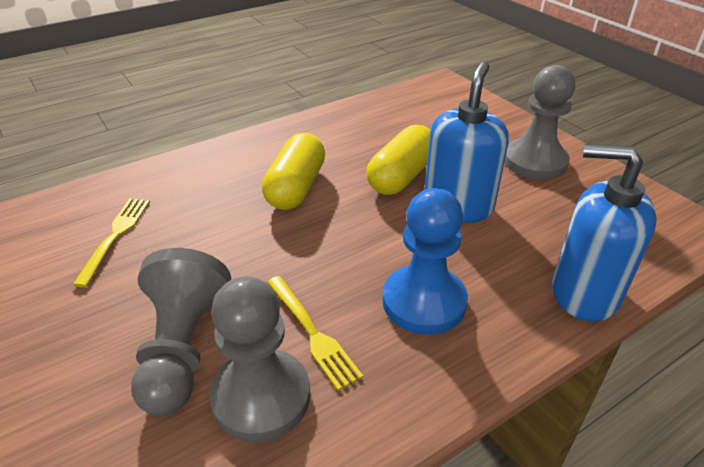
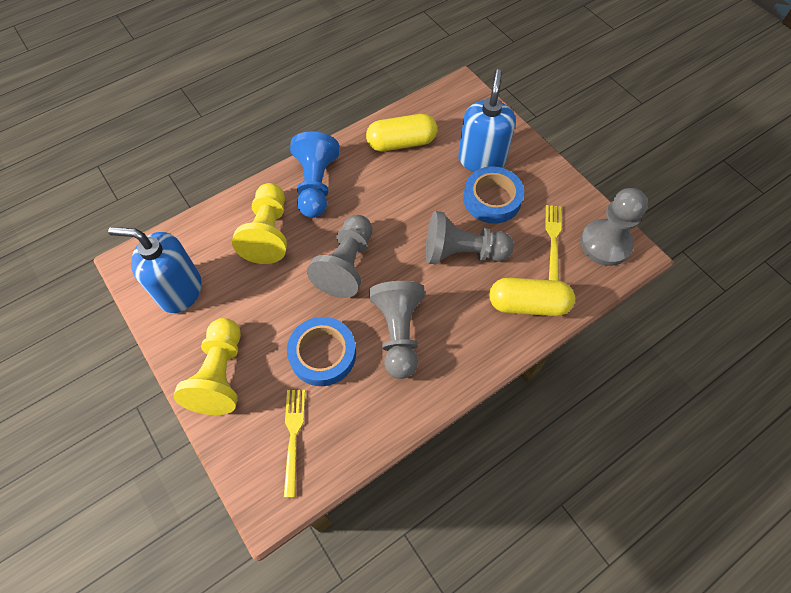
blue tape: none = 0 -> [287,317,356,386] [463,166,524,224] = 2
grey pawn: [131,248,231,416] [209,276,310,442] [504,65,575,180] = 3 -> [307,215,372,298] [369,281,425,379] [426,211,514,265] [580,188,648,266] = 4
yellow pawn: none = 0 -> [174,318,241,415] [232,183,287,264] = 2

